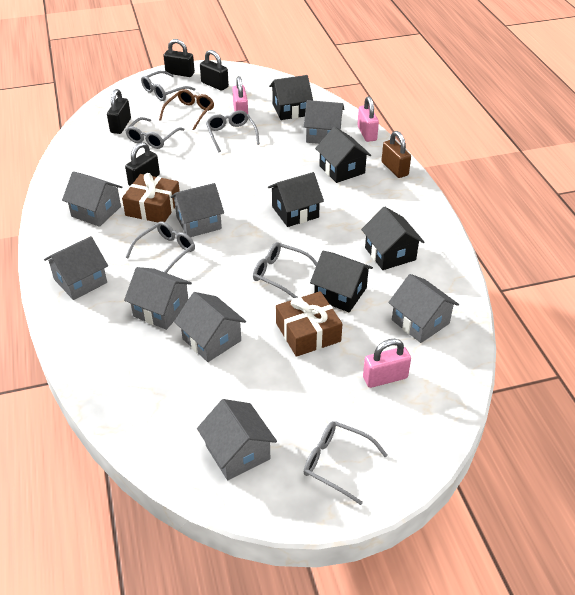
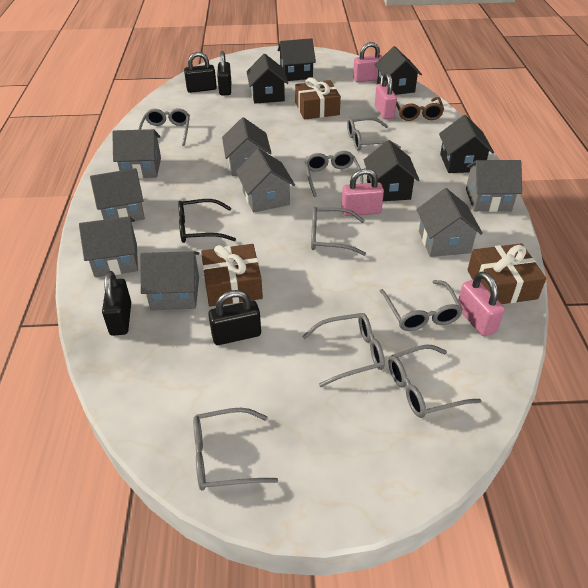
black glasses: none = 0 -> [178,199,236,243] = 1
brown gift: [122,173,180,222] [276,291,342,357] = 2 -> [201,244,263,307] [295,77,341,119] [467,243,546,304] = 3
brown padlock: [381,131,411,178] = 1 -> none = 0
grey glasses: [125,117,185,149] [126,221,195,273] [141,71,196,101] [206,110,260,152] [253,242,317,298] [304,421,388,505] = 6 -> [138,108,190,146] [193,408,278,491] [302,313,385,387] [305,151,363,197] [311,207,366,256] [347,117,401,151] [380,280,463,331] [389,345,482,418] = 8
pink padlock: [232,76,248,114] [357,96,379,142] [363,339,411,388] = 3 -> [342,168,384,216] [353,42,382,82] [375,72,397,119] [458,272,505,336] = 4

